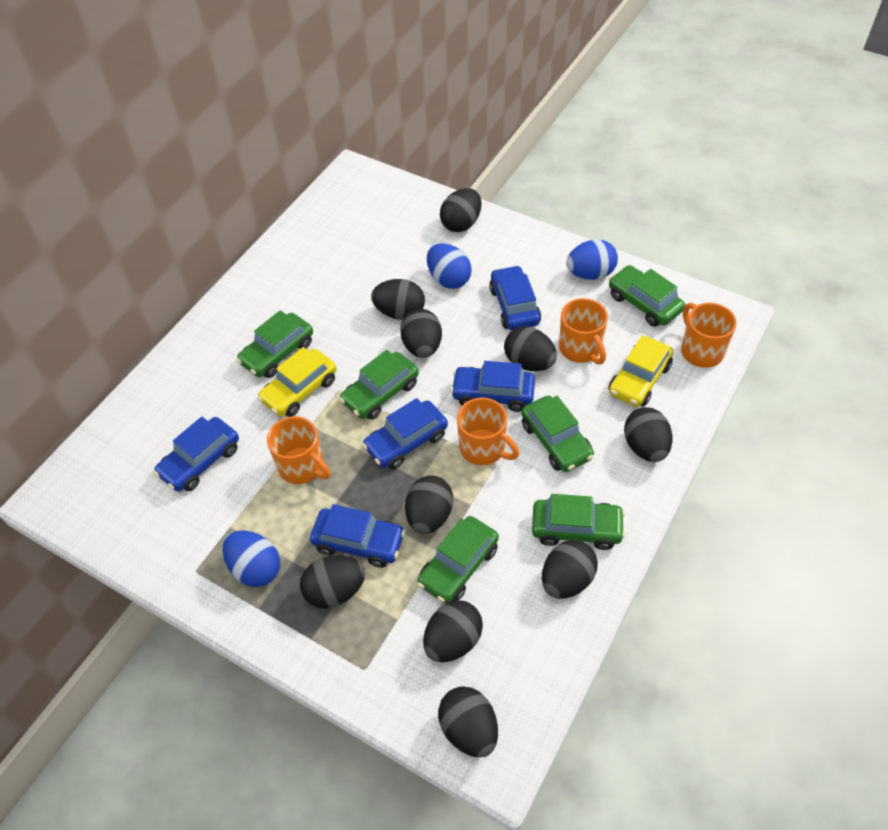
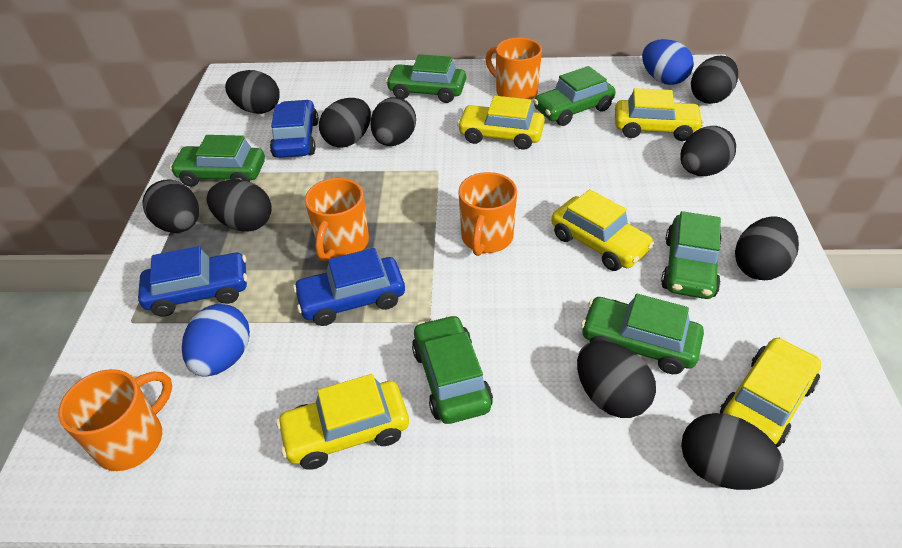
blue car: [154,417,239,492] [310,504,405,568] [362,398,448,469] [451,361,535,412] [489,265,541,330] = 5 -> [138,246,248,317] [270,100,319,158] [293,248,405,326] = 3
blue egg: [223,530,280,587] [427,243,472,289] [566,240,618,280] = 3 -> [182,304,250,377] [642,39,694,85] = 2
yellow car: [257,347,337,417] [609,335,673,407] = 2 -> [276,374,409,470] [457,96,545,150] [551,189,654,271] [615,88,704,141] [720,337,821,447] = 5

